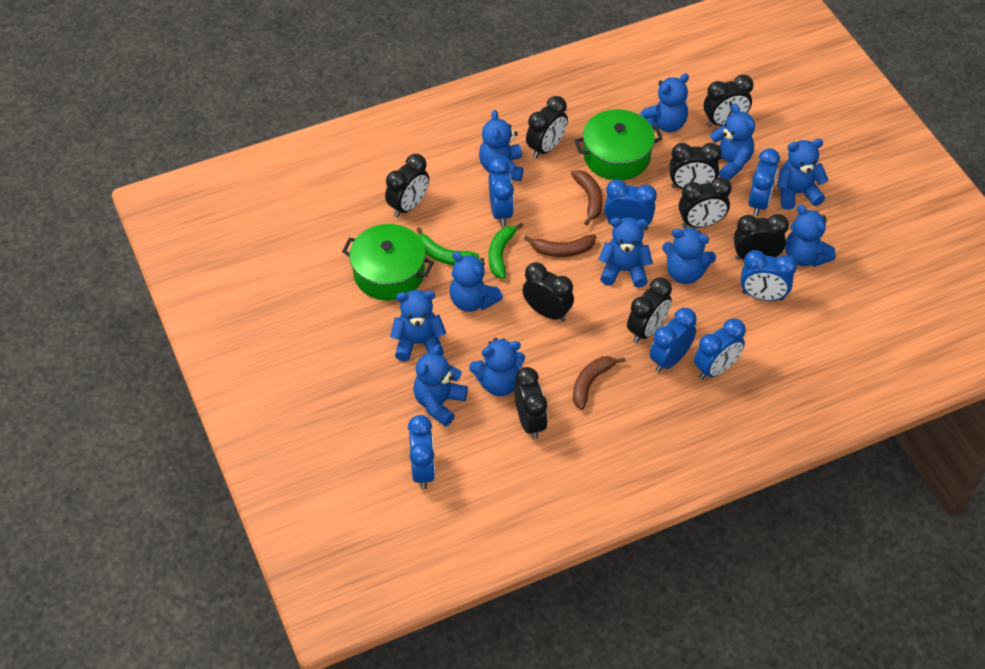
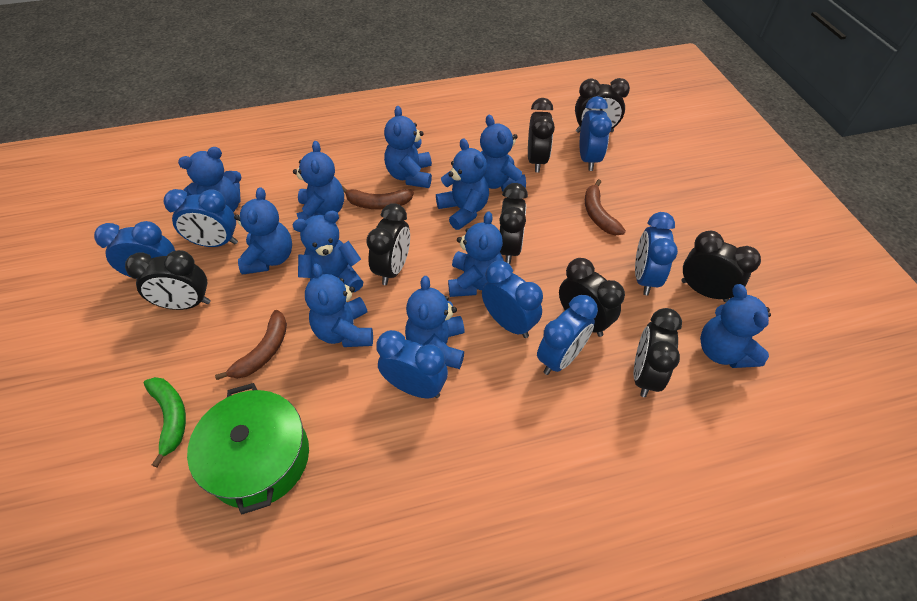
black clock: [385,154,429,218] [514,367,548,440] [523,262,574,322] [526,96,568,159] [627,278,672,343] [669,143,722,189] [679,177,732,228] [704,74,753,127] [734,214,789,260] = 9 -> [125,250,211,310] [366,203,410,285] [499,183,528,264] [528,98,555,172] [559,258,625,337] [575,78,630,133] [634,308,682,397] [681,231,761,302] = 8
green banana: [416,227,479,265] [489,223,523,279] = 2 -> [144,377,186,467] = 1
green pot: [342,224,434,300] [574,109,663,180] = 2 -> [187,383,309,515] = 1

